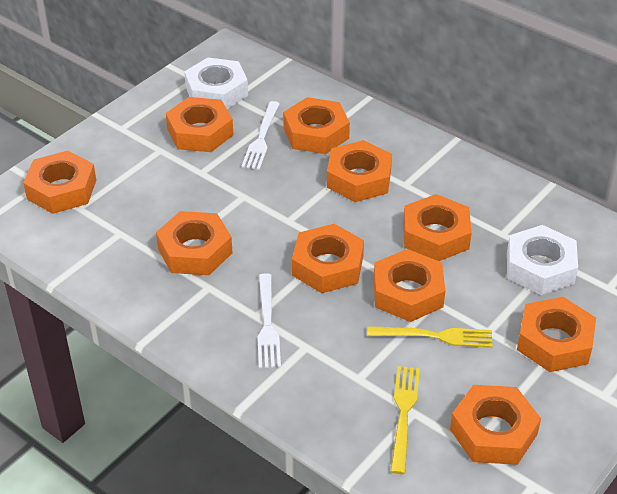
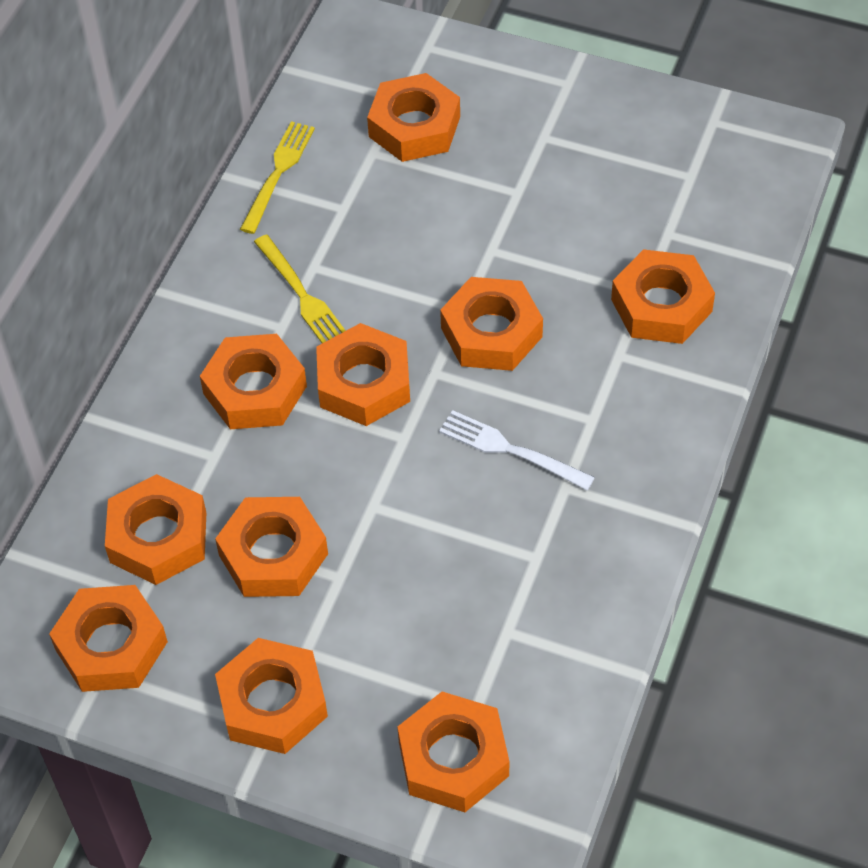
white fork: [242,101,280,170] [257,273,281,368] = 2 -> [439,410,595,490] = 1
white nut: [184,58,248,109] [507,225,578,295] = 2 -> none = 0

